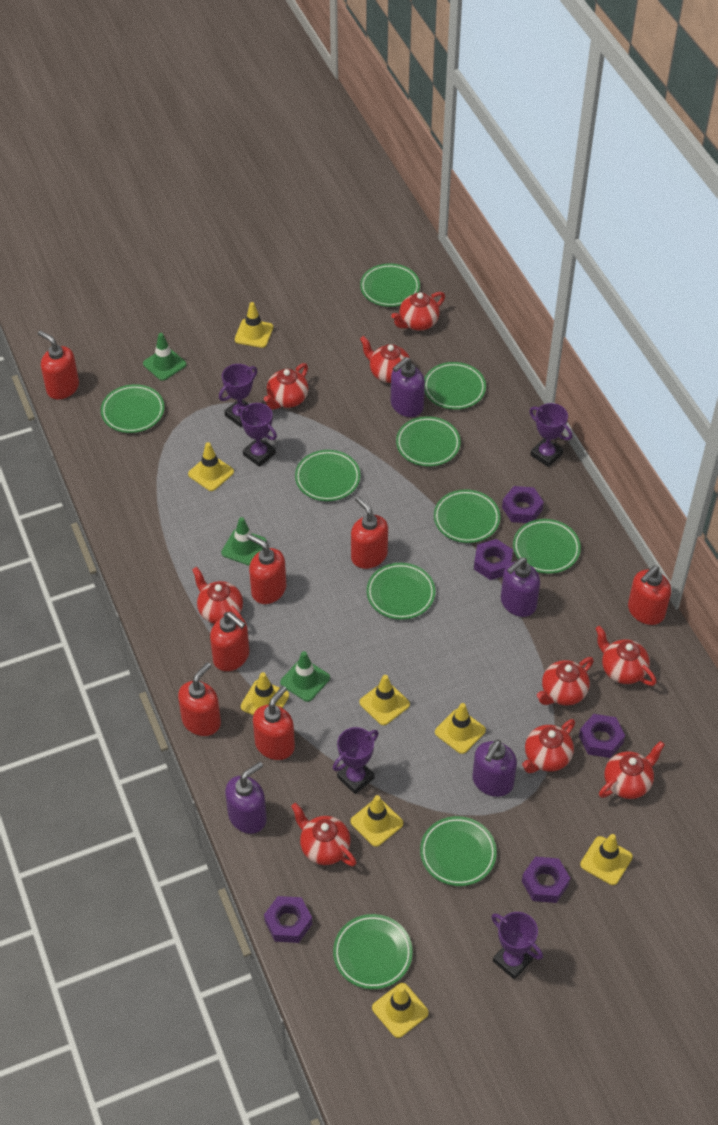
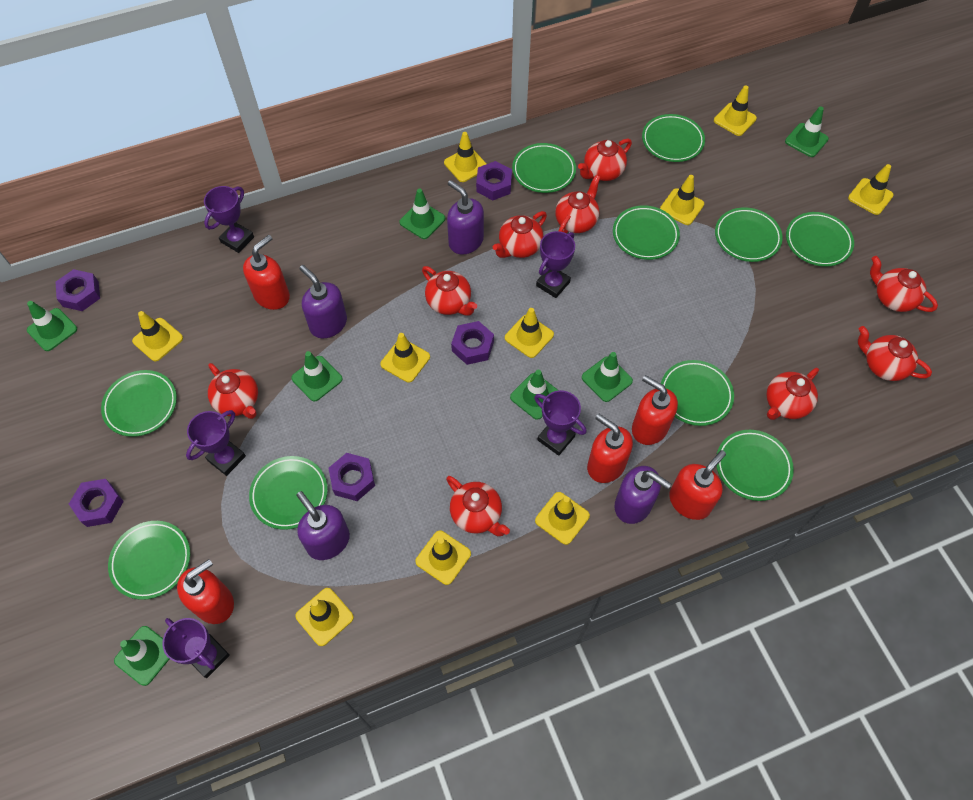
green traffic cone: [143,333,186,381] [221,517,267,566] [280,651,330,702] = 3 -> [27,301,77,351] [114,626,169,686] [291,351,343,402] [399,189,445,239] [510,370,559,420] [582,352,633,402] [785,107,829,157] = 7
red soap dispenser: [38,330,79,399] [178,662,221,736] [210,612,249,671] [247,534,286,604] [253,686,295,760] [351,496,388,569] [628,566,671,625] = 7 -> [177,559,234,624] [243,235,290,310] [587,414,633,483] [632,375,678,445] [669,450,726,520] = 5
yellow traffic cone: [188,442,234,491] [235,302,273,348] [241,672,289,715] [350,795,403,847] [359,675,410,725] [372,983,429,1038] [435,703,486,754] [580,834,633,885] = 8 -> [132,311,183,361] [295,588,354,646] [380,333,430,383] [415,531,471,585] [444,132,487,182] [505,308,554,358] [535,492,590,545] [660,175,704,225] [714,85,757,136] [848,164,894,215] = 10

